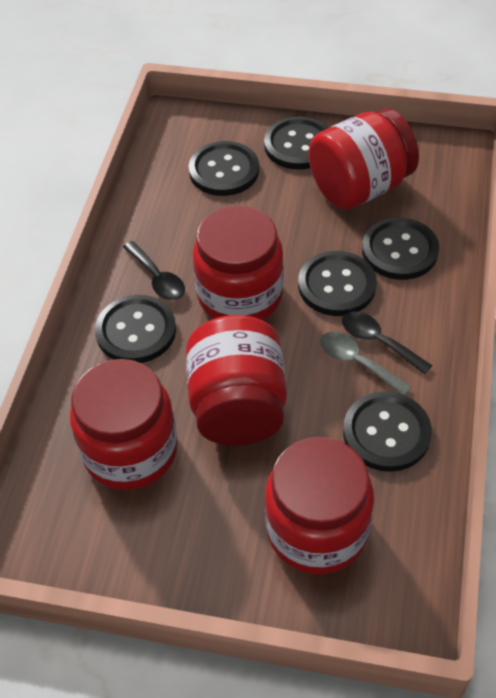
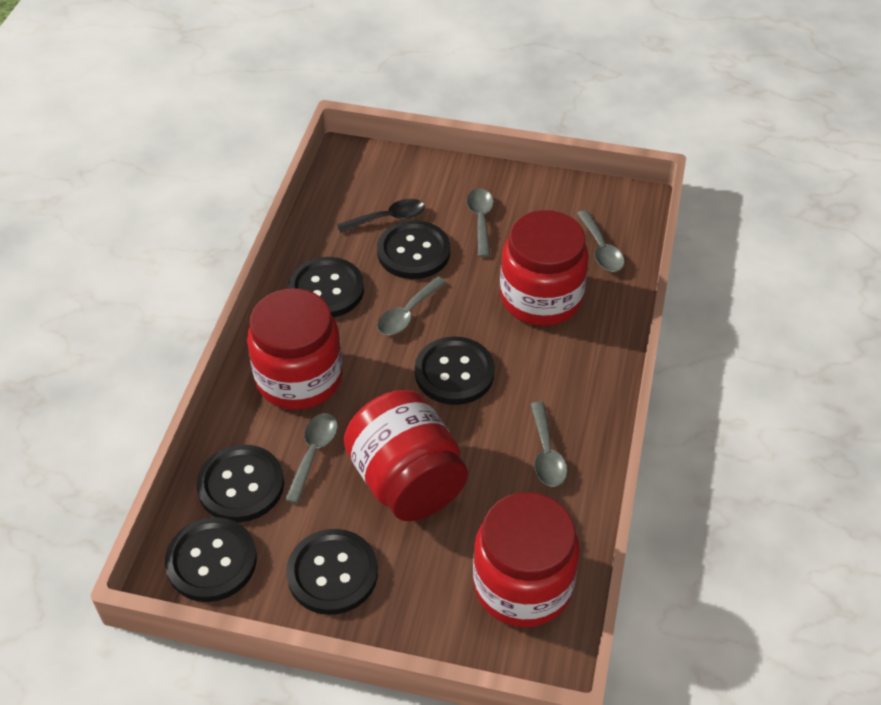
black spoon: [123,241,185,300] [342,312,433,375] = 2 -> [337,199,425,233] = 1
grey spoon: [320,332,411,395] = 1 -> [285,413,338,504] [377,276,446,335] [467,189,494,257] [530,402,567,487] [577,210,625,272] = 5
red jar: [70,359,178,490] [186,315,287,446] [193,206,284,320] [265,437,374,574] [309,109,419,210] = 5 -> [247,288,342,410] [344,390,468,521] [473,492,580,627] [500,210,589,326] = 4

